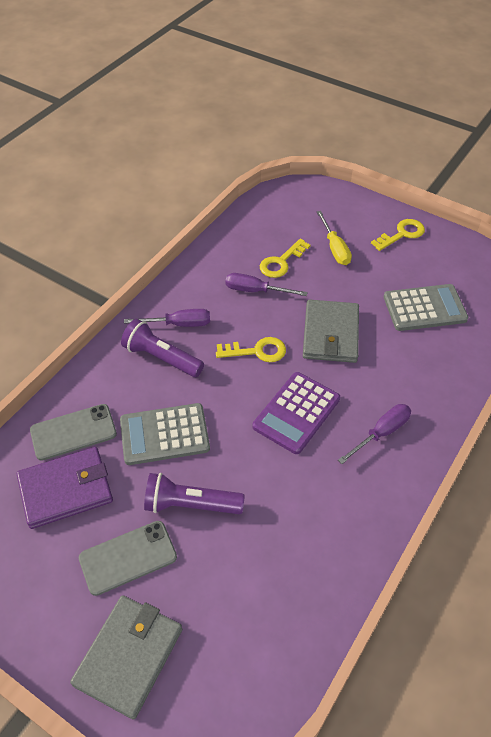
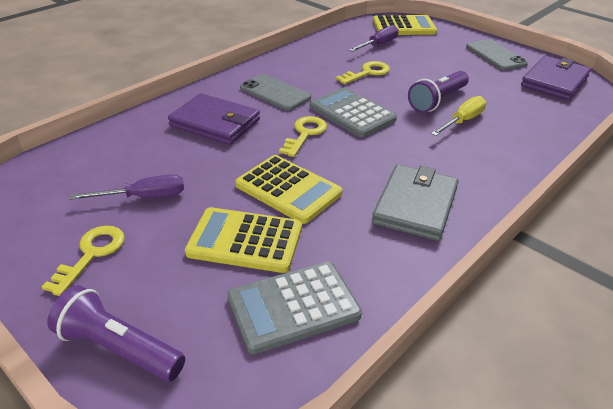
grey wallet: [70,595,182,720] [303,299,359,363] = 2 -> [372,164,459,241] = 1
purple calculator: [253,372,340,454] = 1 -> none = 0
purple screwdriver: [124,309,210,327] [225,273,308,296] [338,404,411,464] = 3 -> [70,174,184,200] [349,25,399,52] = 2
purple wallet: [17,447,113,529] = 1 -> [168,93,260,145] [521,56,591,100] = 2
yellow calculator: none = 0 -> [185,207,302,273] [235,155,342,224] [373,15,437,35] = 3

